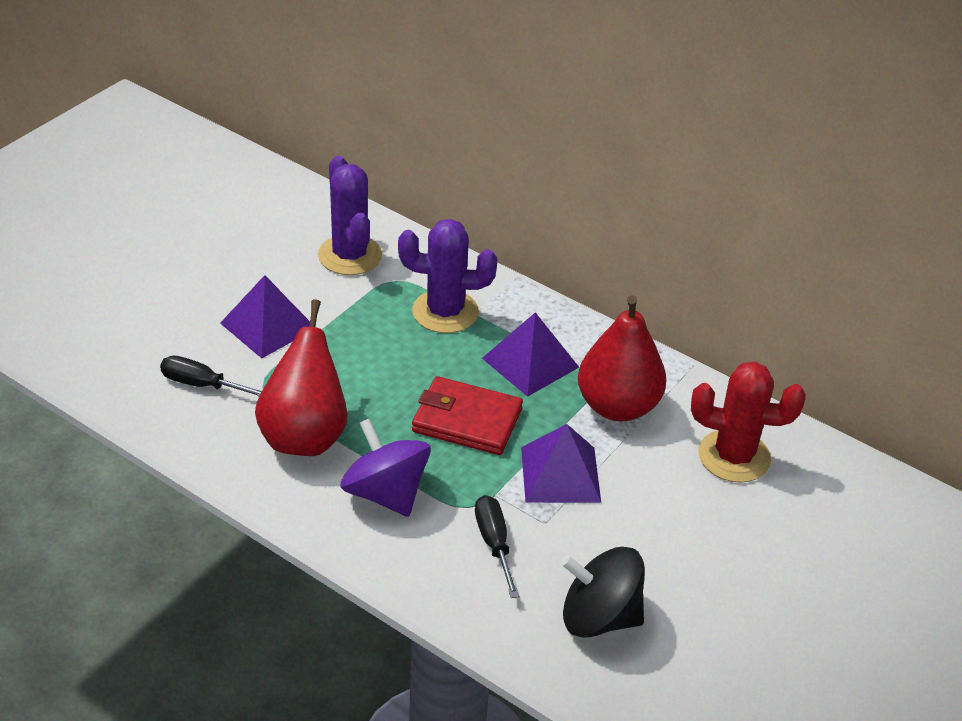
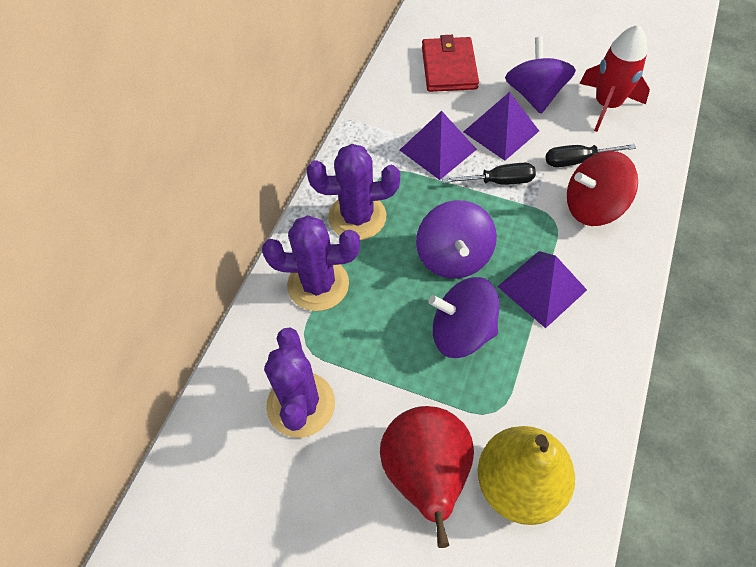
black spinning top: [561,547,645,638] = 1 -> none = 0
purple cactus: [318,156,382,275] [398,219,498,333] = 2 -> [262,215,360,311] [264,328,335,438] [307,144,400,240] = 3
purple spinning top: [340,419,431,517] = 1 -> [416,200,497,279] [429,277,499,358] [505,37,576,114] = 3
red cactus: [691,362,806,483] = 1 -> none = 0
red pear: [255,299,347,456] [578,295,666,421] = 2 -> [380,406,474,548] = 1
red rocket: none = 0 -> [579,25,650,132] = 1
red spinning top: none = 0 -> [567,151,638,226] = 1
yellow pear: none = 0 -> [477,426,575,525] = 1

